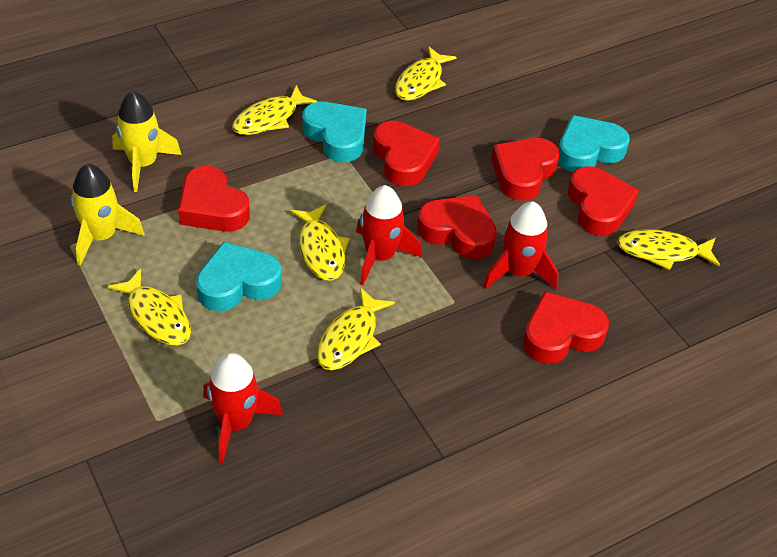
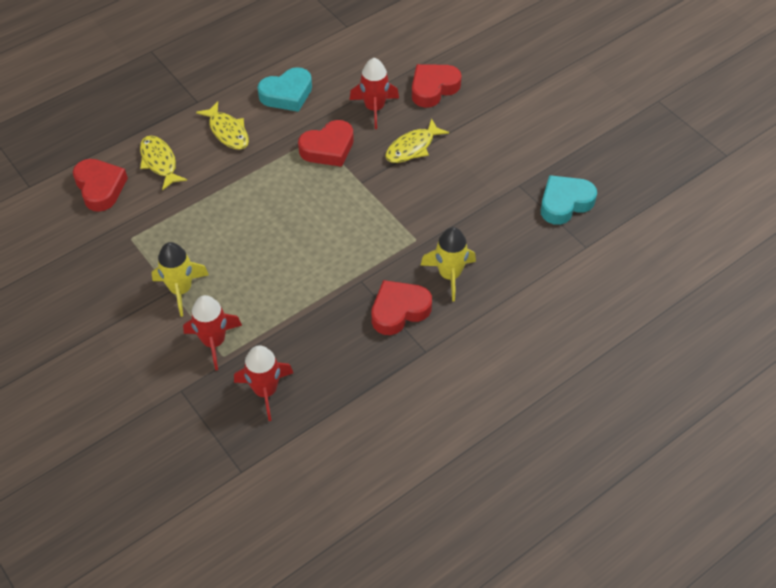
red heart: [178,166,250,232] [373,121,440,186] [417,195,497,259] [491,138,560,200] [523,291,609,364] [568,166,639,236] = 6 -> [73,159,128,212] [298,120,354,167] [371,280,432,335] [412,64,462,108] = 4
turquoise heart: [196,242,282,311] [302,102,367,162] [558,115,630,172] = 3 -> [257,67,312,112] [541,175,597,225] = 2
yellow fish: [107,269,191,346] [232,85,318,135] [290,204,350,281] [317,287,395,370] [395,46,457,101] [617,229,720,270] = 6 -> [140,135,187,191] [196,101,249,150] [385,118,449,163] = 3

